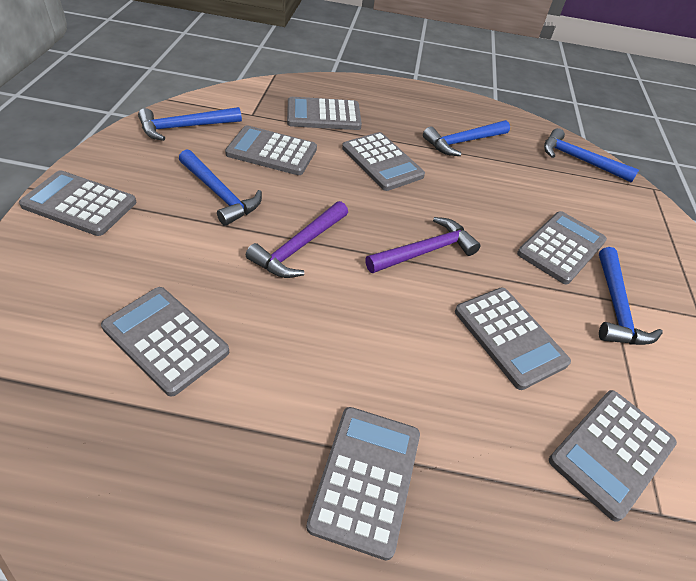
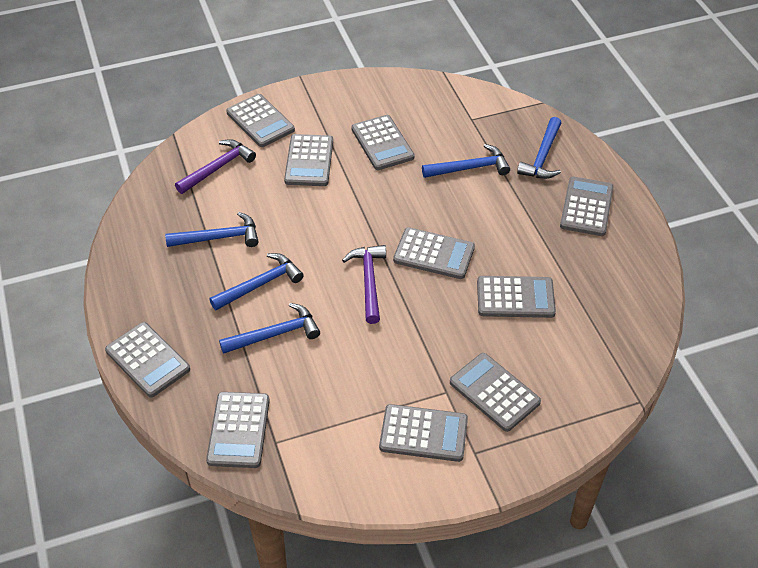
grey calculator: [19,170,136,236] [101,287,229,396] [225,125,317,175] [287,97,362,130] [306,407,420,560] [342,132,425,191] [455,288,571,390] [517,211,607,284] [549,390,677,522] = 9 -> [105,322,190,397] [206,392,270,468] [226,94,295,147] [284,134,333,186] [351,115,415,170] [379,404,468,462] [393,227,475,279] [450,353,541,432] [477,276,556,318] [560,177,613,236] = 10

